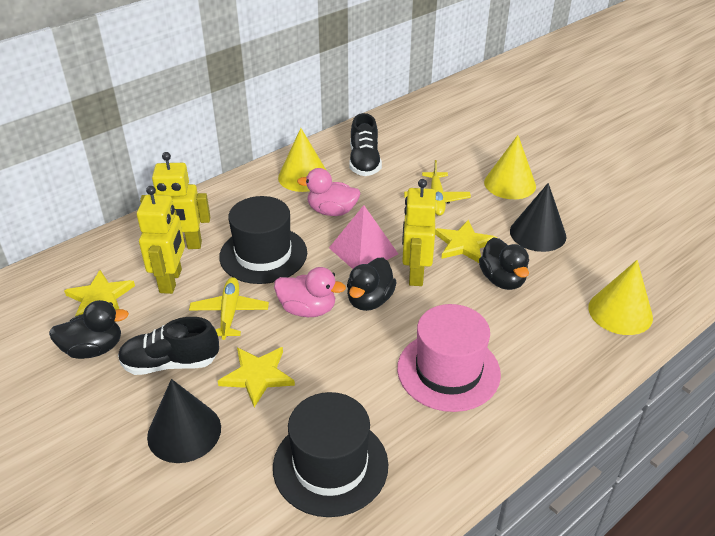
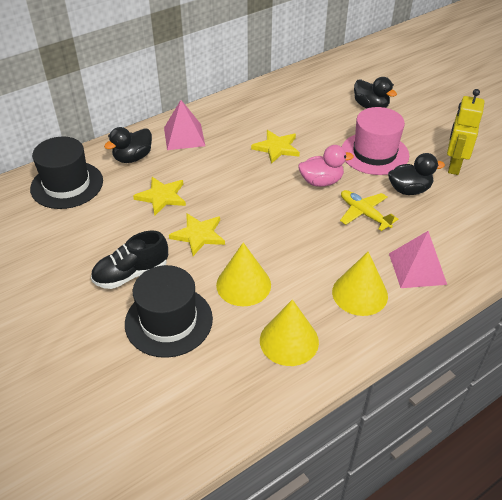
black cone: [147,379,221,463] [510,183,566,252] = 2 -> none = 0
black shoe: [118,317,219,375] [349,113,382,176] = 2 -> [91,230,168,289] = 1
pink duck: [274,267,346,317] [297,168,361,216] = 2 -> [298,145,354,187] = 1
pink pyramid: [329,205,398,269] = 1 -> [164,100,205,150] [389,231,447,288] = 2
yellow plane: [189,277,269,340] [404,160,471,216] = 2 -> [340,190,398,231] = 1
yellow robot: [137,186,185,294] [140,152,210,249] [402,179,436,286] = 3 -> [447,89,484,175] = 1

